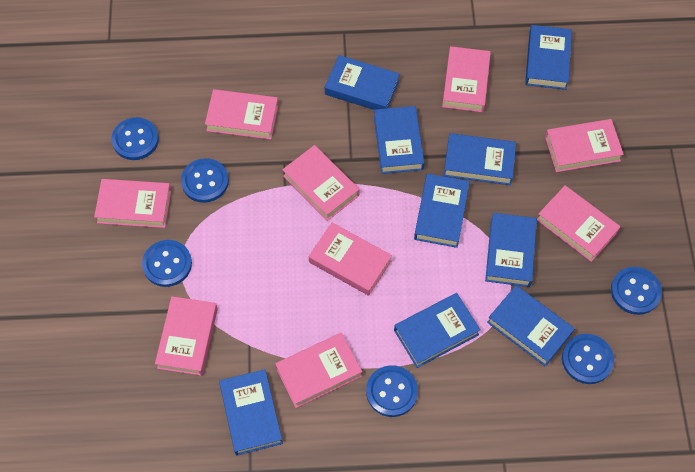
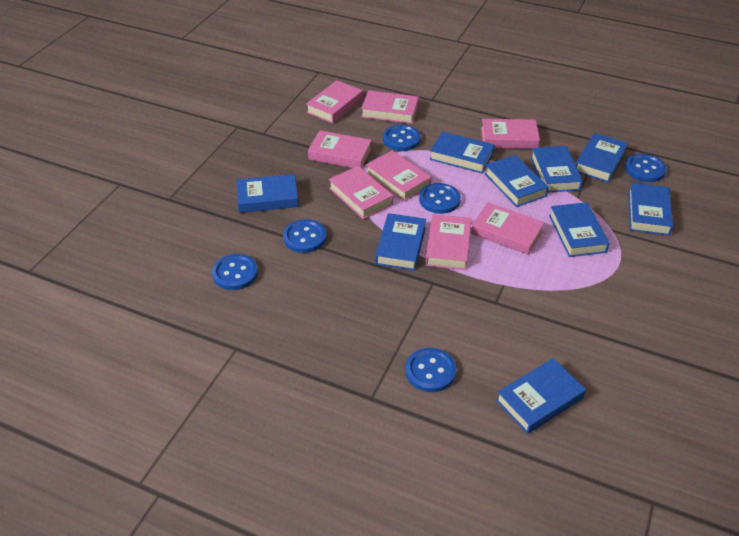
pink book: [94,179,171,228] [155,296,218,376] [205,89,278,140] [275,333,362,408] [282,145,359,221] [309,222,392,296] [442,46,491,112] [537,186,621,262] [545,119,624,172] = 9 -> [306,80,363,124] [308,130,372,168] [329,166,393,219] [361,90,419,124] [366,150,432,202] [425,214,471,270] [471,202,545,255] [481,119,540,149] = 8

